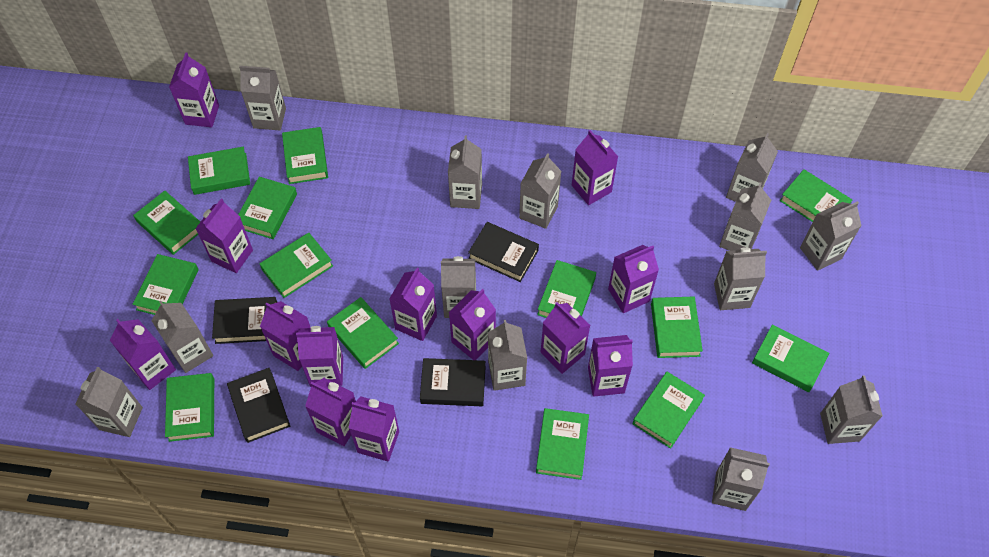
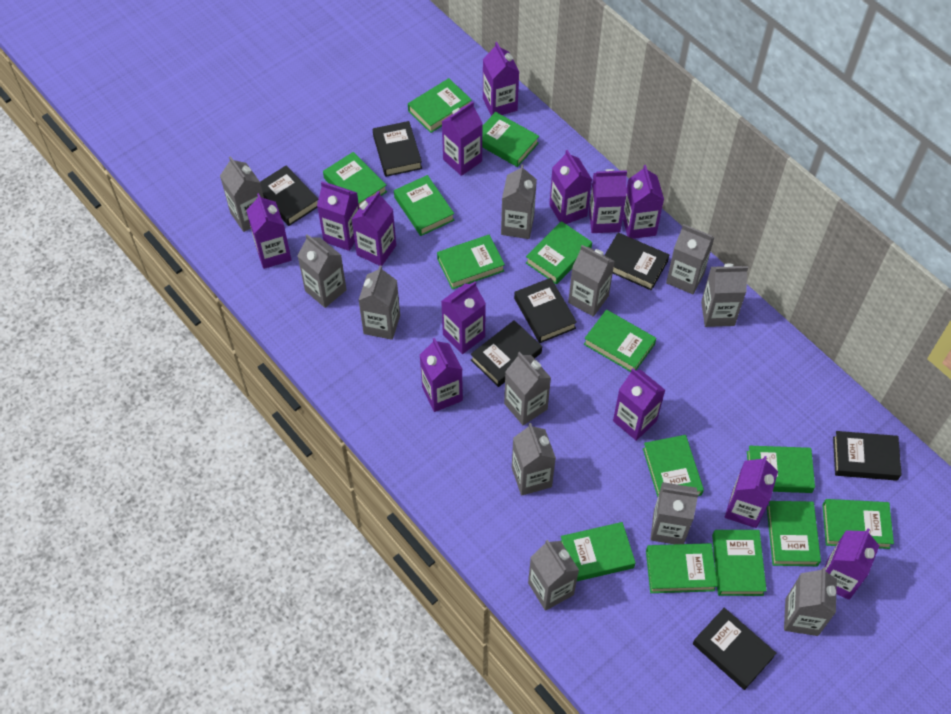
black book: [212,297,277,344] [227,368,290,443] [420,358,486,406] [468,222,539,282] = 4 -> [260,166,318,226] [373,121,422,177] [471,320,542,387] [514,278,577,343] [604,233,669,290] [693,608,776,690] [833,431,902,481] = 7
grey carton: [75,367,143,437] [151,301,213,373] [239,66,286,130] [441,256,476,318] [448,136,482,209] [488,320,527,391] [519,153,562,229] [712,447,770,511] [714,247,767,310] [719,182,771,251] [726,133,778,202] [800,201,862,271] [820,375,883,444] = 13 -> [220,156,264,232] [298,234,347,308] [358,266,400,340] [501,164,537,239] [504,352,551,425] [512,423,556,495] [528,540,579,611] [568,245,615,317] [650,482,699,544] [666,224,715,294] [701,264,748,327] [784,567,837,636] = 12

